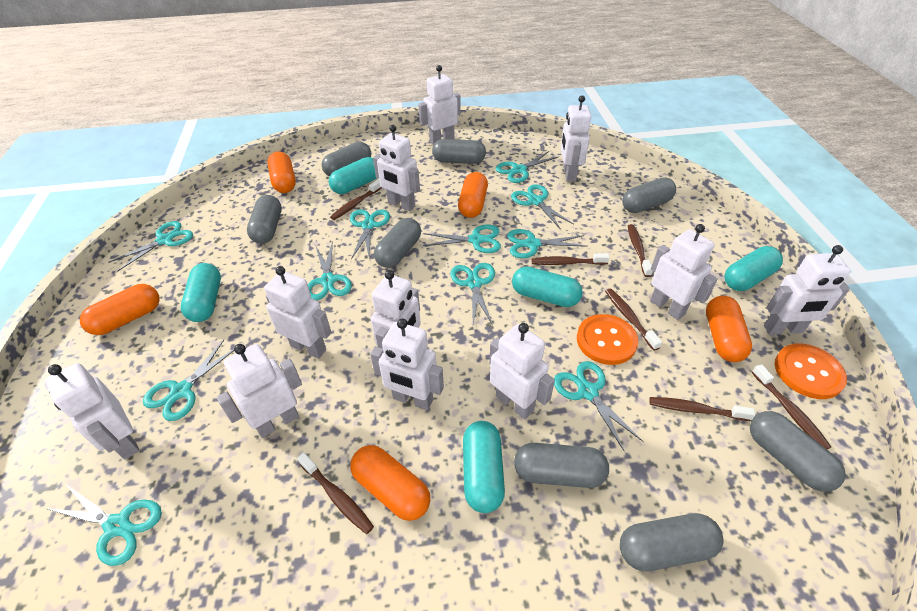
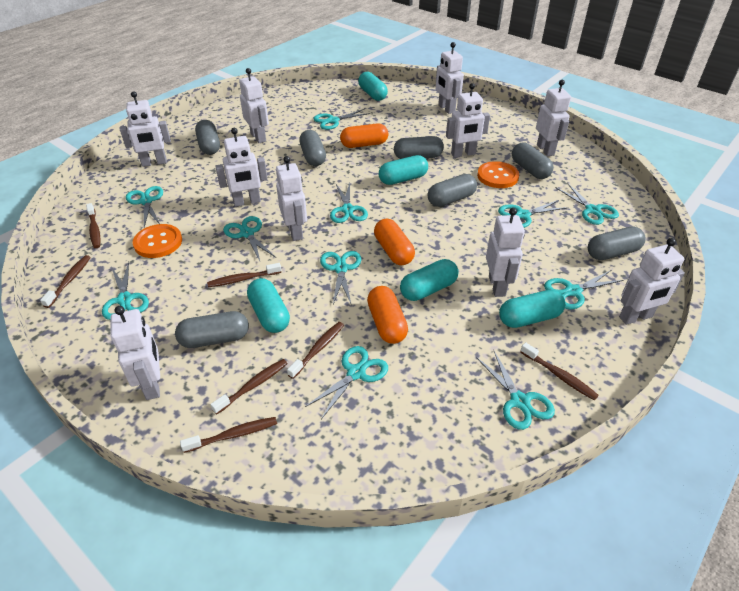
grey capsule: [247,195,282,244] [322,142,371,176] [374,218,421,268] [432,139,486,164] [514,443,609,488] [620,513,724,572] [622,177,676,213] [750,411,846,492] = 8 -> [175,311,249,348] [195,120,220,155] [299,130,326,166] [394,136,444,159] [428,174,477,207] [512,142,554,179] [588,226,646,260] = 7
orange capsule: [80,284,160,335] [267,151,296,193] [350,445,430,521] [458,172,488,218] [706,296,752,362] = 5 -> [340,124,388,148] [367,286,408,344] [374,219,415,265] = 3
white robot: [45,363,139,459] [217,344,302,438] [264,266,331,359] [370,319,444,410] [371,270,421,348] [373,125,420,211] [418,65,461,145] [489,323,555,419] [561,96,591,182] [650,224,718,320] [764,245,851,335] = 11 -> [110,306,160,400] [120,91,171,167] [215,128,268,207] [239,68,269,143] [276,156,307,241] [436,42,464,114] [446,83,490,158] [486,208,525,297] [536,80,571,156] [619,238,685,325] = 10

